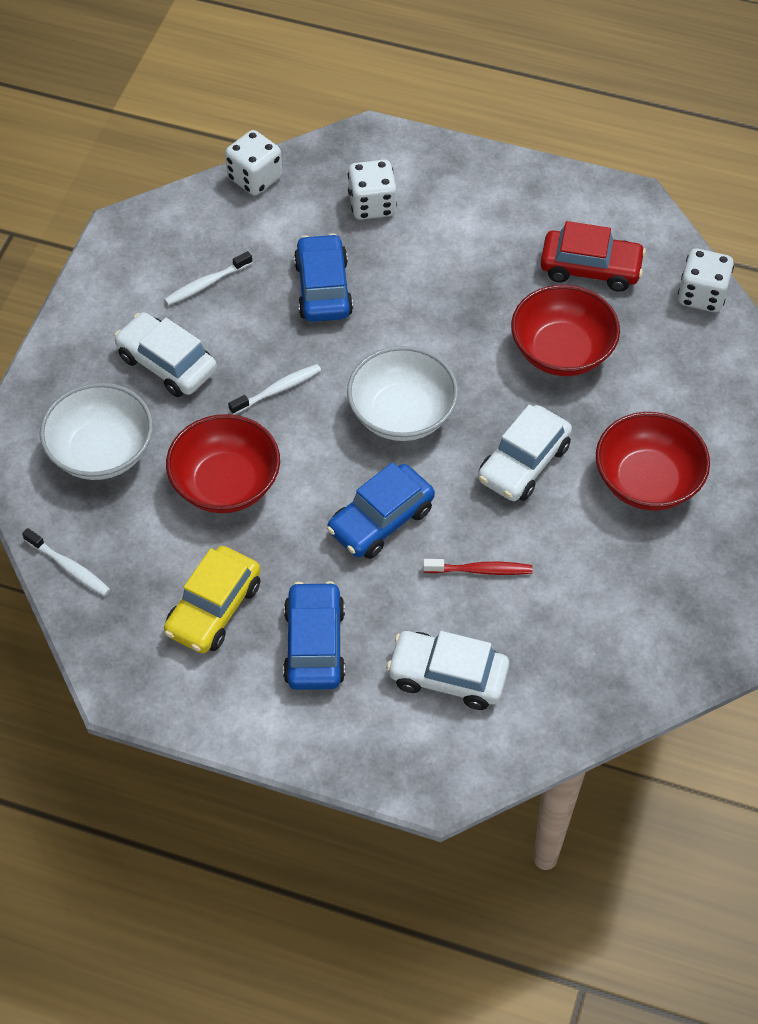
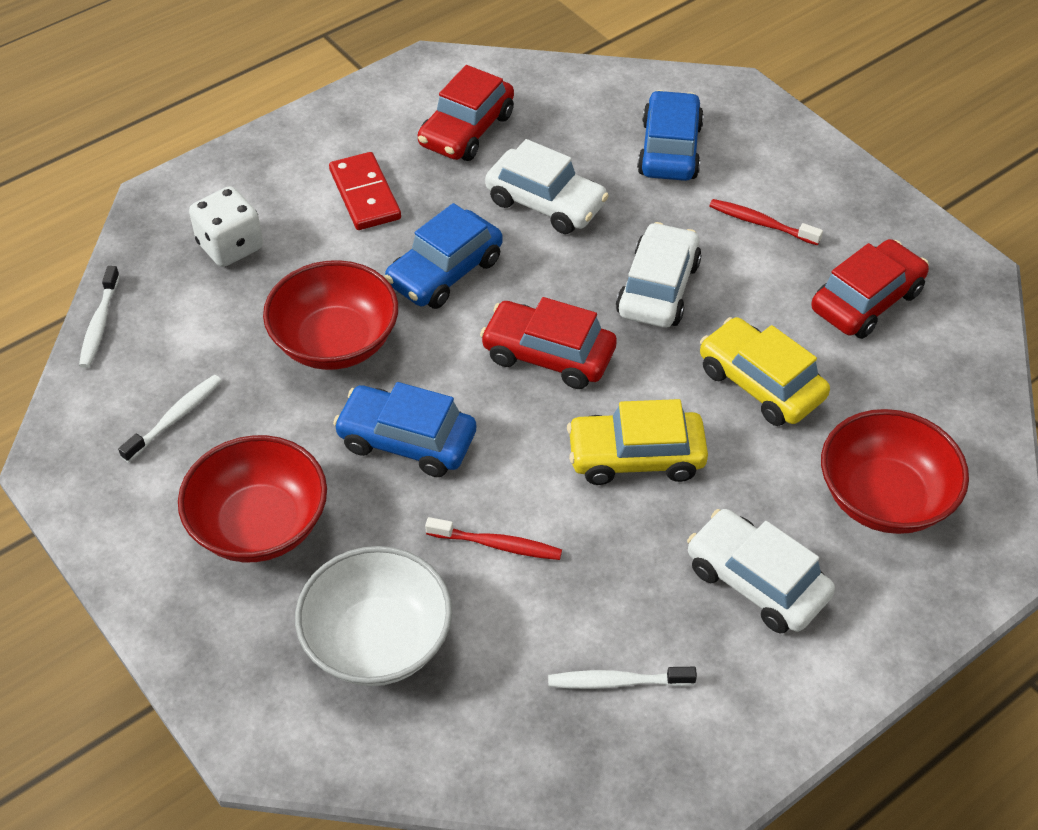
red car: [541,221,646,292] = 1 -> [418,65,514,161] [480,297,617,389] [811,239,929,339] = 3
red domino: none = 0 -> [329,152,401,230] = 1
red toothbrush: [423,559,533,575] = 1 -> [425,517,562,560] [709,199,823,246] = 2
white bowl: [40,383,153,480] [347,346,458,441] = 2 -> [295,546,452,686] = 1
white dice: [225,130,282,195] [348,160,397,220] [678,248,734,312] = 3 -> [189,186,263,267] = 1
yellow car: [164,546,261,653] = 1 -> [567,399,708,485] [700,317,830,426] = 2

